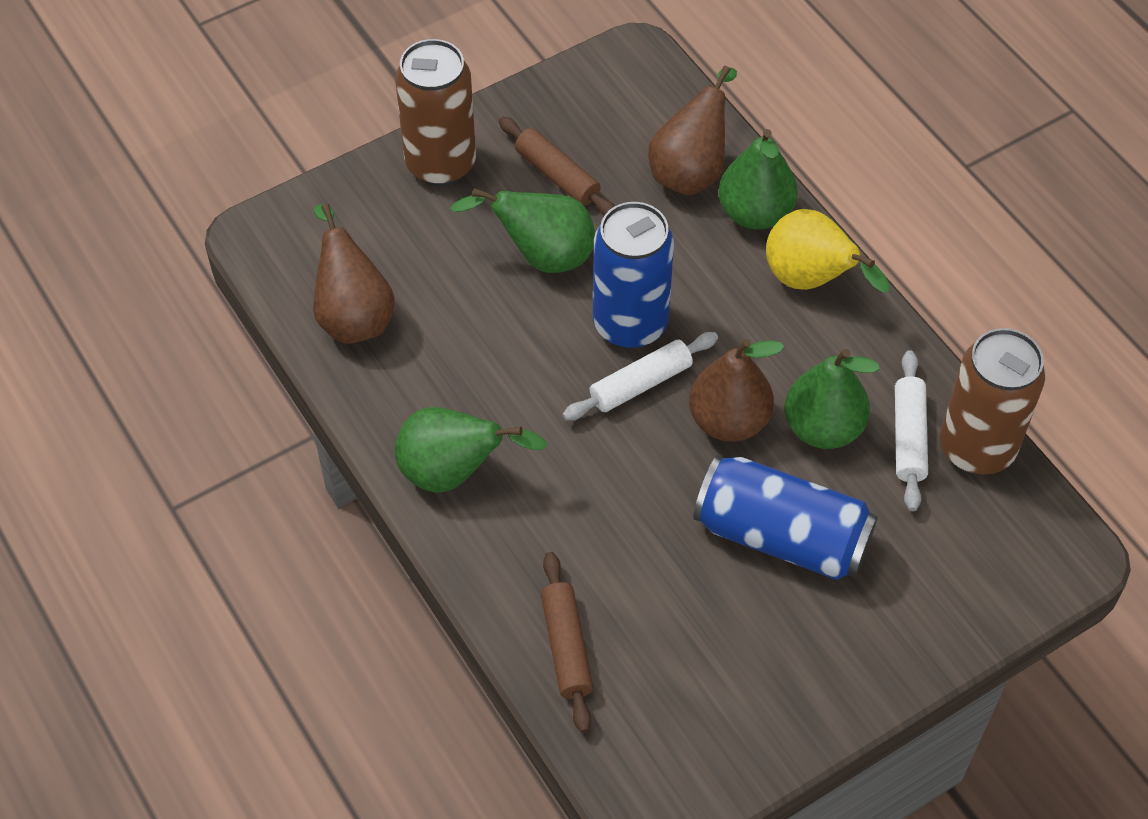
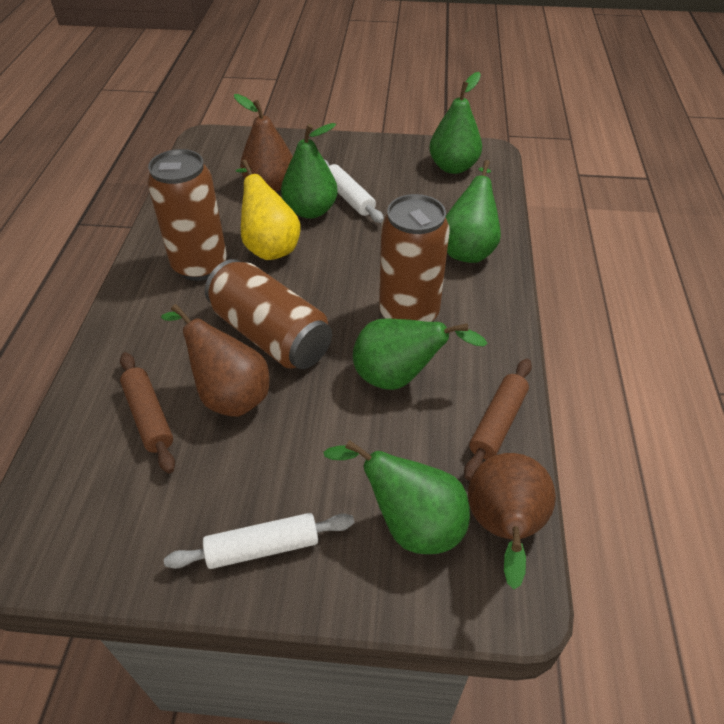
blue can: [593,202,674,349] [693,455,878,580] = 2 -> none = 0
brown can: [395,39,476,186] [940,328,1046,475] = 2 -> [147,149,227,281] [205,259,332,369] [379,194,450,322] = 3
green pear: [395,407,547,493] [450,188,595,273] [719,129,798,229] [784,349,880,449] = 4 -> [281,123,338,219] [324,440,470,554] [353,319,487,390] [429,72,482,174] [445,160,501,263] = 5

